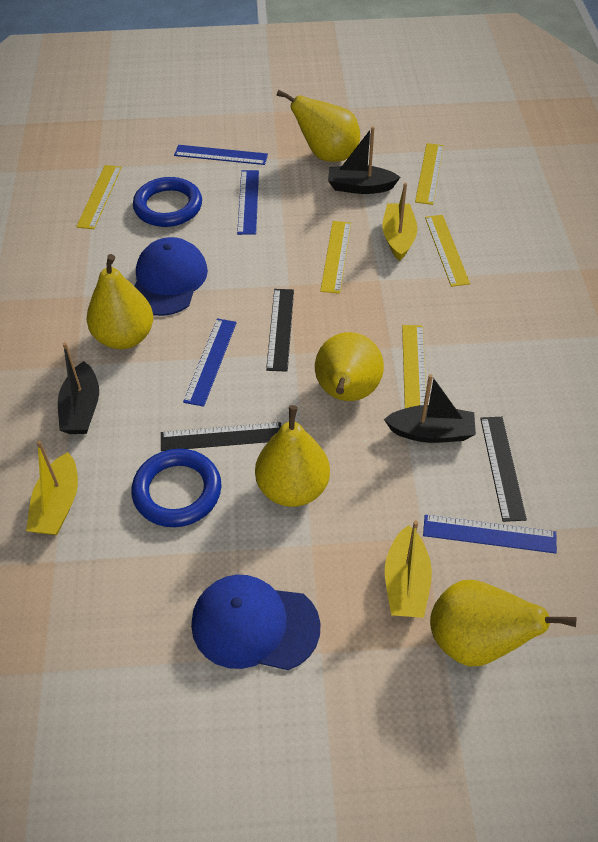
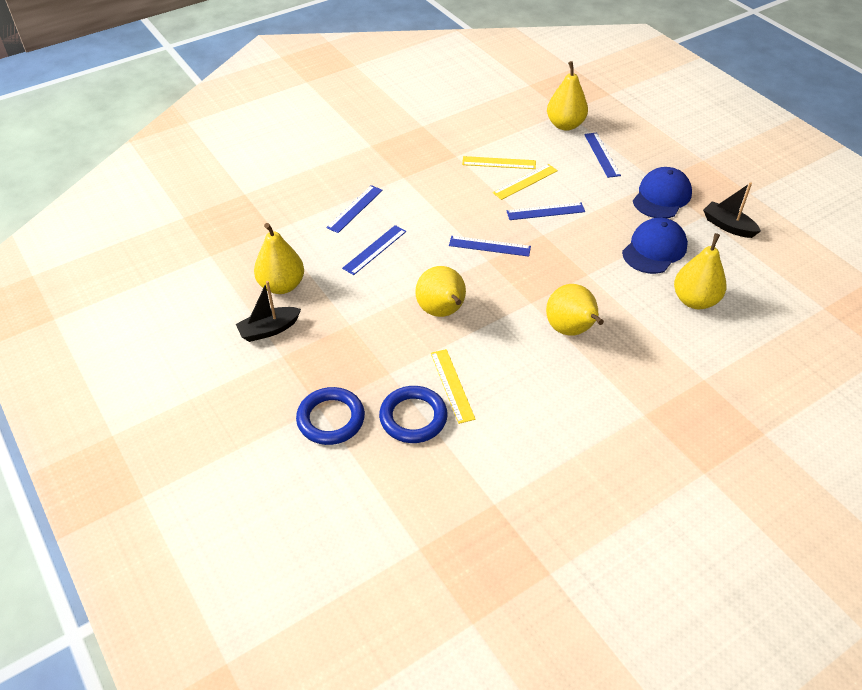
black boat: [58,342,99,434] [328,126,400,194] [384,374,476,443] = 3 -> [236,281,301,342] [703,182,761,238] = 2
black ruler: [161,422,281,451] [266,289,294,372] [480,417,527,522] = 3 -> none = 0
blue ruler: [174,145,268,165] [183,318,237,407] [237,170,259,235] [423,515,557,554] = 4 -> [326,185,383,233] [342,225,406,275] [449,236,531,257] [506,202,585,220] [584,132,621,178] = 5
yellow boat: [26,441,78,535] [382,183,418,261] [385,521,432,618] = 3 -> none = 0
yellow ruler: [76,165,122,229] [320,221,351,294] [402,325,426,408] [415,143,444,205] [425,215,470,287] = 5 -> [431,349,475,424] [462,156,536,169] [492,164,558,200] = 3

